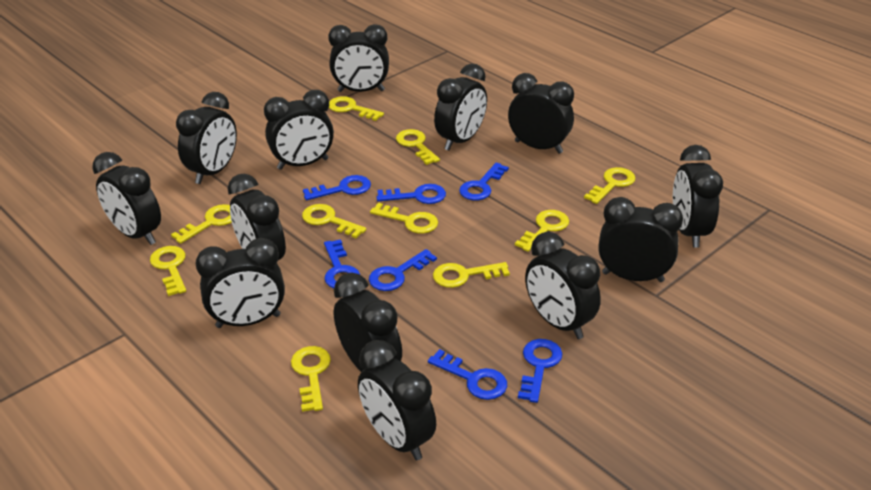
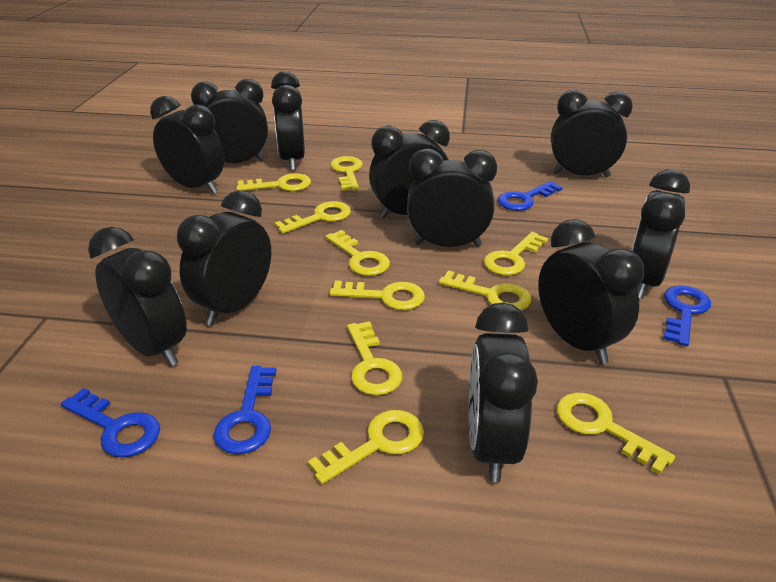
black clock: [92,152,161,245] [176,92,237,184] [195,238,285,328] [228,174,286,260] [264,90,334,170] [328,24,389,92] [333,273,402,372] [358,340,436,460] [434,63,487,151] [508,73,574,154] [525,232,601,339] [599,197,683,282] [673,145,723,248] = 13 -> [88,227,187,366] [150,96,225,194] [177,190,271,326] [191,79,268,163] [271,71,305,171] [369,120,450,219] [407,148,497,247] [469,303,538,483] [538,219,644,364] [551,90,633,177] [631,169,690,299] = 11
blue key: [303,175,371,200] [324,239,360,288] [369,249,437,291] [377,184,446,204] [428,349,507,400] [459,163,509,201] [518,339,562,403] = 7 -> [61,388,160,458] [213,366,276,454] [498,181,563,211] [663,285,711,346] = 4

